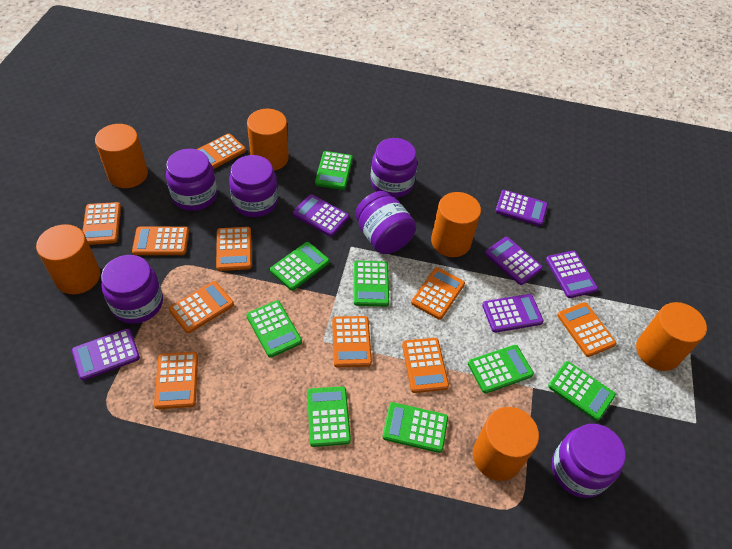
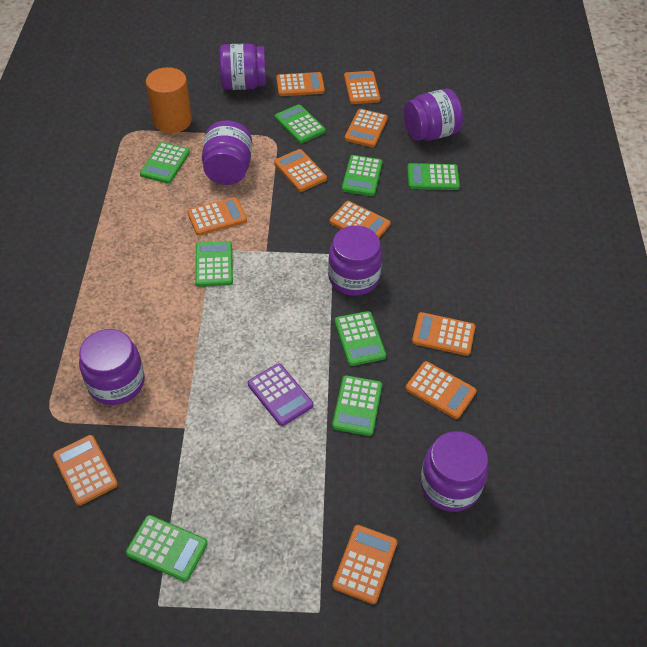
orange cylinder: [36,224,100,294] [95,124,148,188] [247,109,289,171] [431,192,481,257] [473,407,539,481] [636,302,707,371] = 6 -> [146,67,192,133] = 1
purple calculator: [72,328,140,381] [293,194,349,237] [482,294,544,333] [485,237,543,285] [495,190,548,226] [546,251,598,298] = 6 -> [248,363,314,426] = 1

